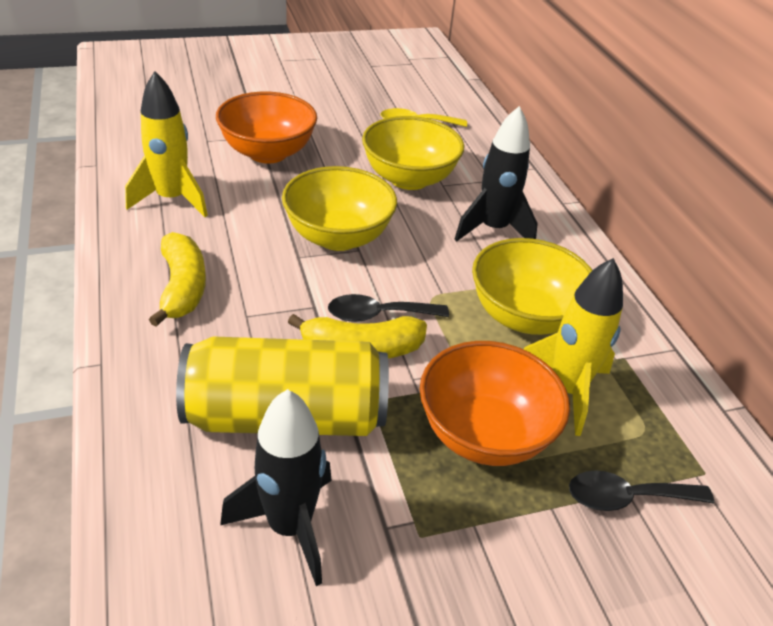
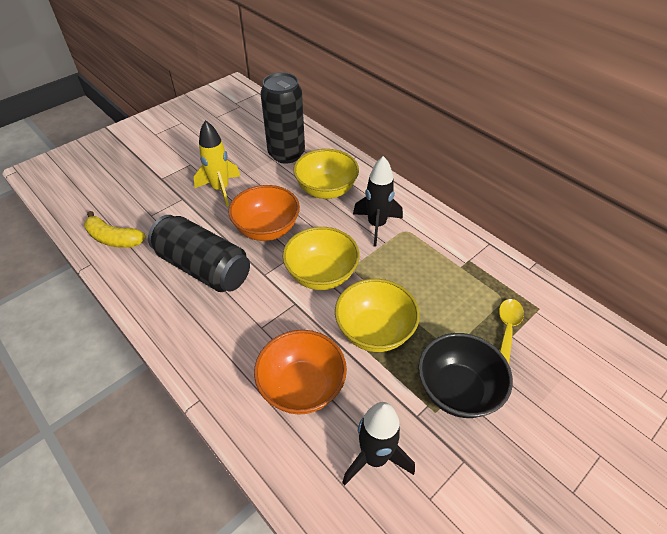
black bowl: none = 0 -> [418,333,513,418] = 1
black can: none = 0 -> [148,215,250,292] [260,72,305,164] = 2
black spoon: [328,294,449,322] [569,470,714,511] = 2 -> none = 0
yellow banana: [149,232,206,327] [288,314,427,358] = 2 -> [84,211,146,248] = 1
yellow can: [176,336,389,436] = 1 -> none = 0
yellow rocket: [125,71,208,217] [524,258,623,436] = 2 -> [194,120,240,207] = 1

